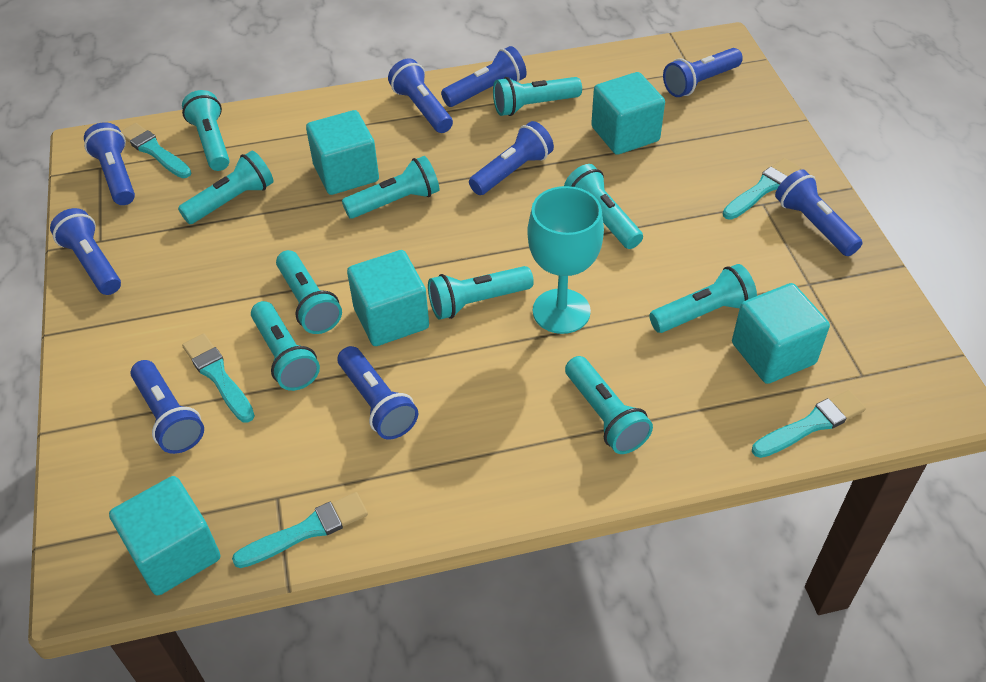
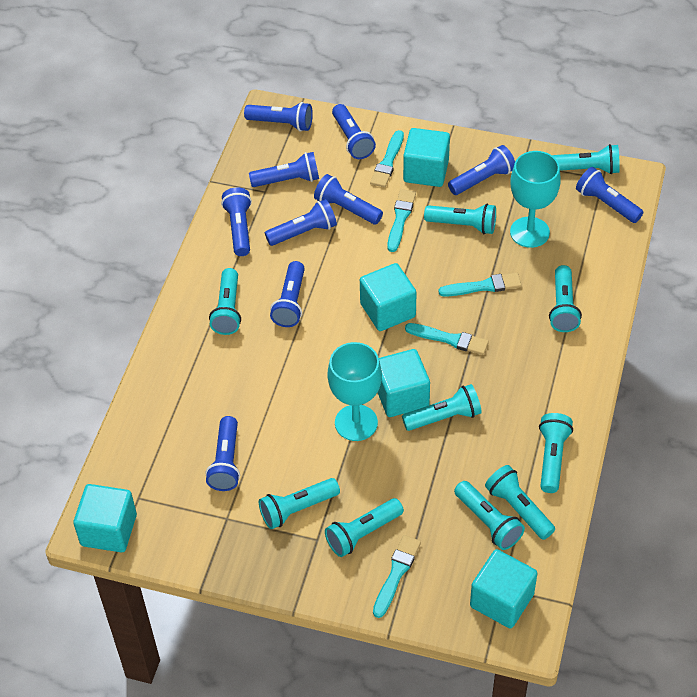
blue flashlight: [50,208,121,295] [84,122,135,205] [131,360,204,454] [338,346,418,440] [388,58,453,133] [441,46,527,107] [469,121,554,195] [663,48,743,97] [775,169,863,256] = 9 -> [205,416,240,491] [221,187,252,256] [244,102,313,131] [249,152,319,187] [265,199,337,246] [270,261,305,327] [314,174,383,224] [332,104,376,159] [448,145,515,195] [576,167,644,223] = 10
turquoise goblet: [527,186,604,334] = 1 -> [327,342,382,441] [510,151,561,248] = 2

